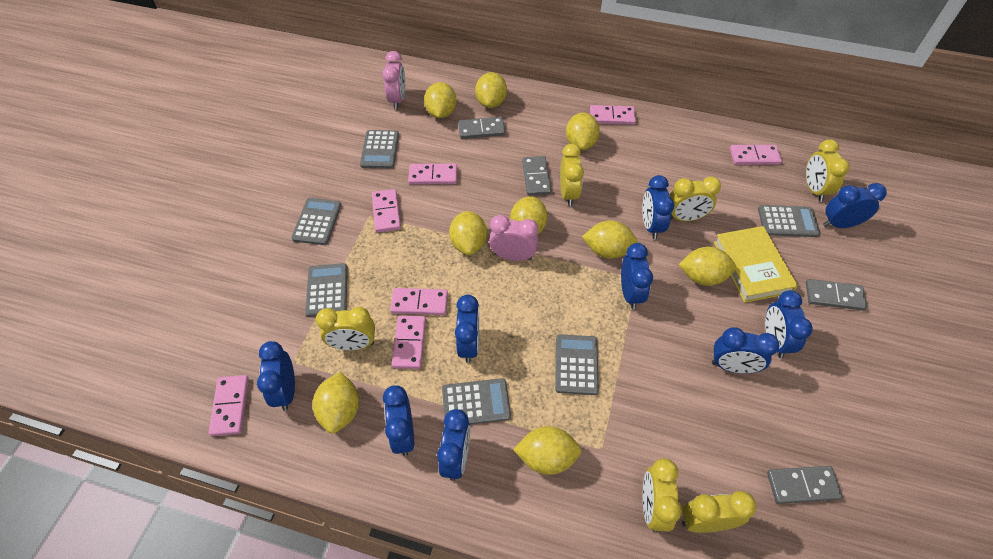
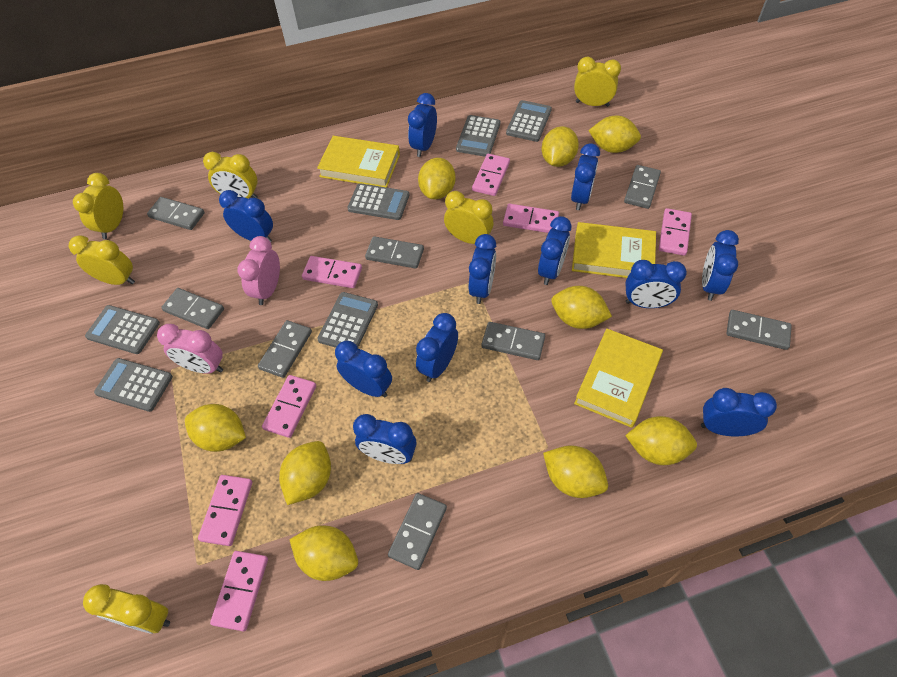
blue clock: [257,341,295,411] [383,385,414,456] [437,409,470,481] [455,295,479,363] [621,243,653,309] [642,175,674,239] [712,327,780,374] [765,290,813,359] [823,183,887,228] = 9 -> [219,190,273,242] [335,341,392,397] [353,414,417,464] [408,93,437,157] [416,313,458,382] [469,234,496,304] [538,216,571,285] [571,143,600,210] [625,260,687,308] [701,388,777,436] [702,230,739,301] = 11
grey domino: [458,117,505,139] [522,156,551,196] [767,466,842,504] [806,279,867,311] = 4 -> [147,197,205,230] [161,288,224,329] [258,320,312,378] [365,236,424,269] [388,493,447,570] [482,322,545,360] [624,165,661,209] [726,310,792,350] = 8
yellow book: [713,226,798,303] = 1 -> [317,136,400,187] [572,222,656,278] [574,329,663,428] = 3

